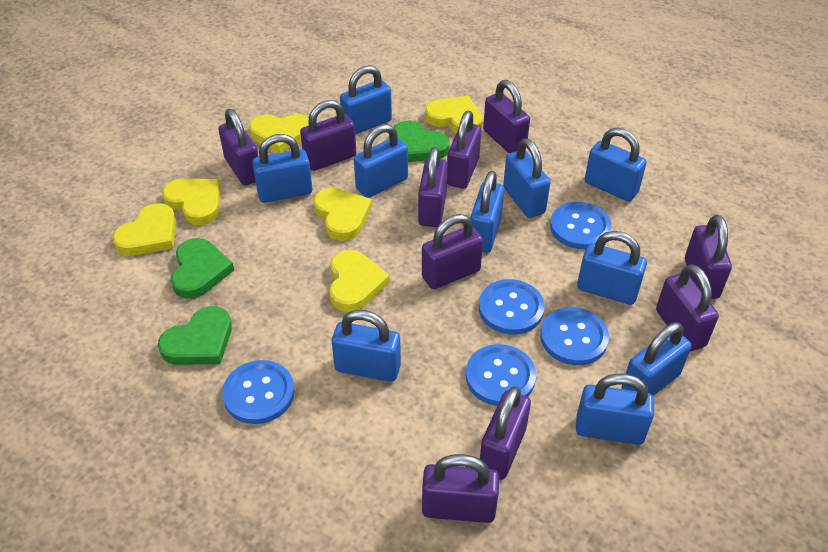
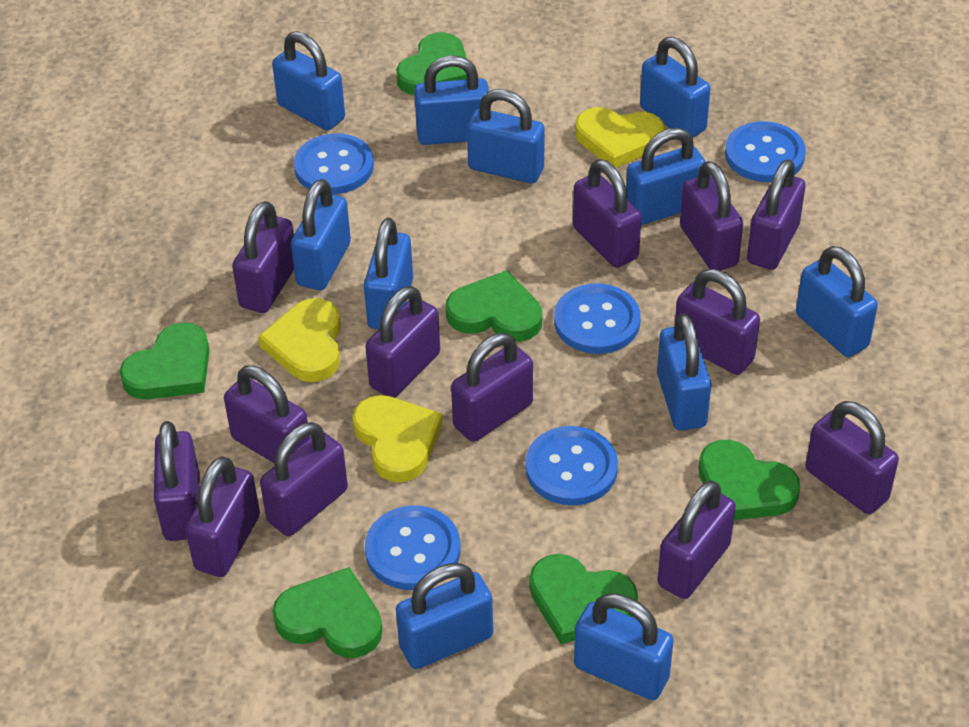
blue padlock: [252,134,313,203] [332,310,401,382] [340,65,392,135] [354,124,408,198] [470,171,504,253] [503,139,550,218] [576,373,654,445] [577,231,647,305] [585,128,647,201] [622,322,692,396] = 10 -> [272,31,345,131] [291,179,351,290] [364,218,413,329] [396,563,493,669] [414,55,489,145] [467,89,545,183] [574,594,674,700] [626,128,705,225] [640,37,711,138] [657,313,712,431] [796,246,878,357] = 11
green heart: [158,306,232,365] [171,238,234,299] [394,121,450,162] = 3 -> [120,322,210,400] [272,567,383,658] [396,32,467,95] [446,270,542,342] [530,554,638,644] [699,440,800,520] = 6
purple padlock: [218,109,259,186] [300,100,356,171] [418,147,448,227] [422,214,483,289] [422,454,499,523] [447,111,481,189] [480,386,531,480] [483,80,530,153] [656,264,719,352] [685,215,732,299] = 10 -> [154,421,200,541] [185,456,260,577] [224,366,310,463] [232,201,294,313] [260,422,348,536] [365,286,440,398] [451,333,533,442] [573,159,642,268] [658,480,736,599] [675,269,760,375] [680,161,743,271] [747,159,806,270] [806,401,899,514] = 13
yellow heart: [112,203,176,256] [162,179,221,225] [249,113,309,153] [313,188,372,241] [329,250,390,312] [425,96,483,133] = 6 -> [258,298,341,382] [352,395,442,482] [575,107,665,168] = 3

